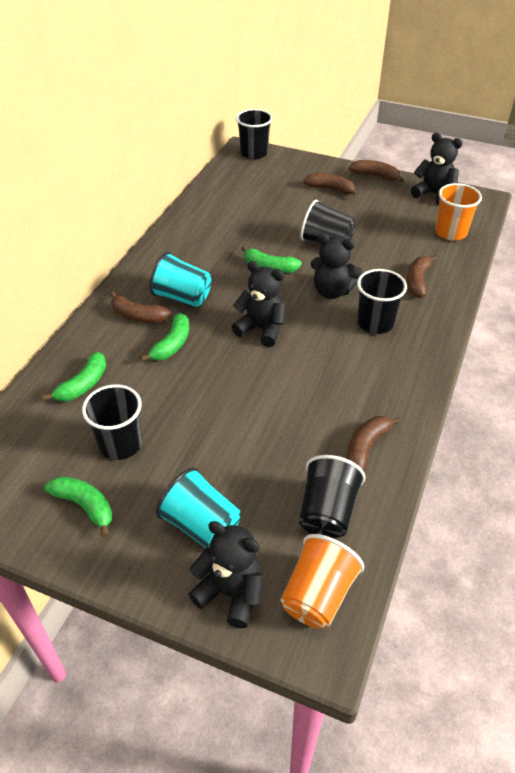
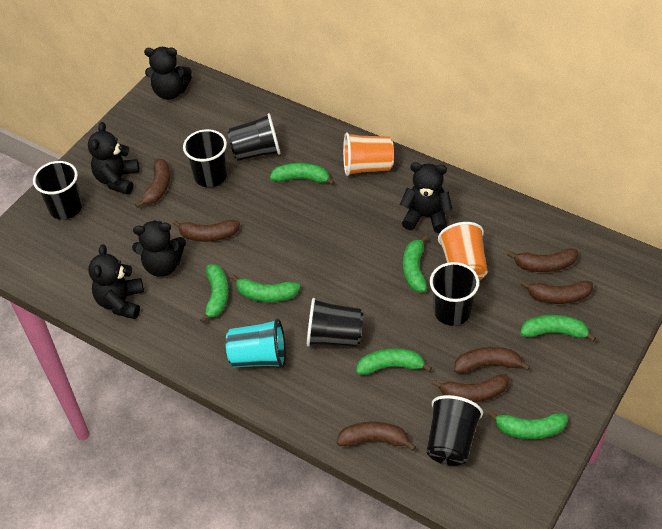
black cup: [82,385,142,460] [236,109,273,159] [299,455,366,539] [300,199,356,243] [357,269,407,334] = 5 -> [33,161,83,220] [183,129,227,187] [228,113,280,161] [307,298,363,347] [426,395,483,466] [430,262,479,326] = 6
black teddy bear: [188,521,263,628] [232,261,286,347] [310,233,363,299] [411,133,463,205] = 4 -> [88,122,139,195] [88,245,144,319] [132,220,186,277] [144,47,192,100] [400,162,452,233] = 5
brown banana: [110,291,171,323] [304,173,358,197] [347,416,402,471] [349,160,403,183] [406,255,437,298] = 5 -> [135,159,170,208] [173,220,240,242] [337,421,416,451] [432,374,508,402] [454,347,530,373] [507,248,578,272] [520,280,593,304] = 7
green banana: [43,352,106,401] [44,476,112,537] [140,313,189,362] [241,246,302,273] = 4 -> [200,264,229,323] [231,275,300,302] [270,163,335,185] [356,348,432,375] [403,235,428,292] [488,411,568,439] [520,315,596,342] = 7
turquoise cup: [150,252,211,307] [156,467,241,548] = 2 -> [226,318,286,368] = 1

